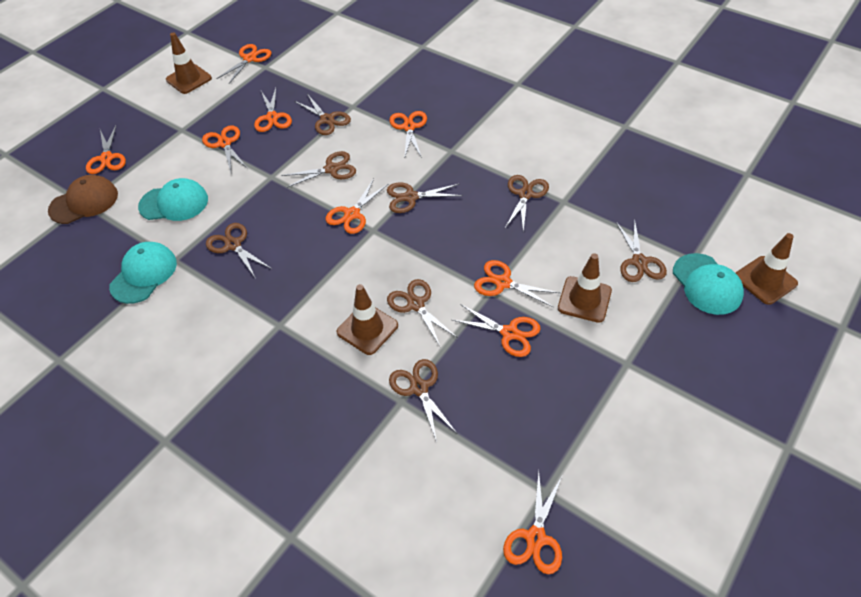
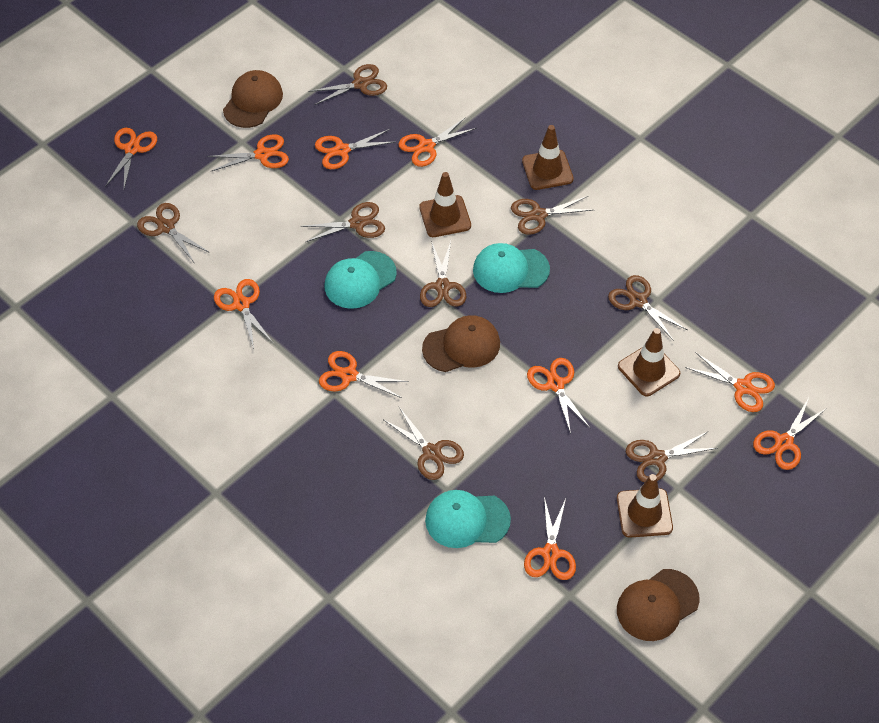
brown cap: [48,175,118,224] = 1 -> [223,70,283,128] [422,315,500,372] [617,569,699,641] = 3
orange scissors: [86,126,126,174] [202,125,248,172] [216,44,271,84] [254,88,292,132] [326,179,388,234] [389,111,427,159] [452,304,541,357] [474,260,560,308] [503,471,562,574] = 9 -> [105,128,157,188] [207,134,289,171] [214,279,273,349] [315,129,394,169] [319,351,409,398] [398,117,476,167] [524,497,576,580] [527,358,590,434] [685,352,775,412] [753,398,827,470] = 10

